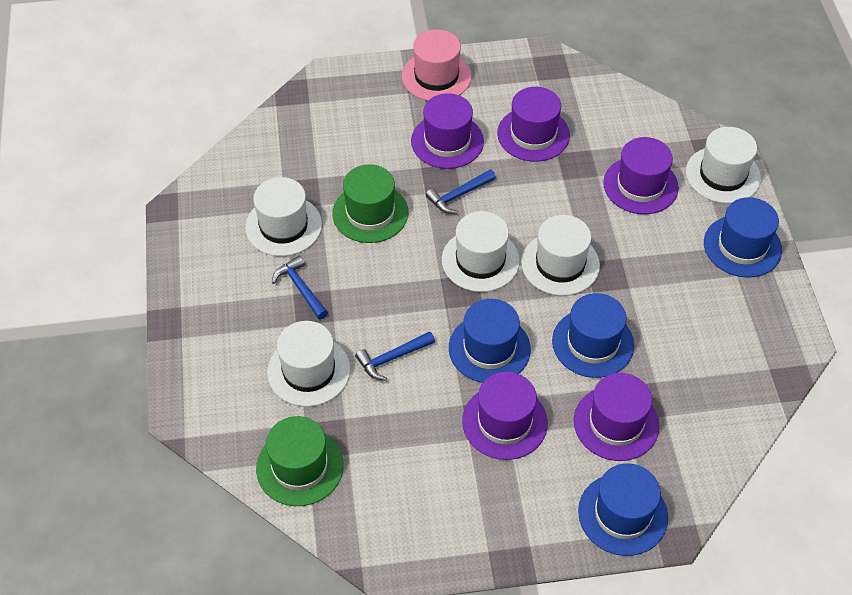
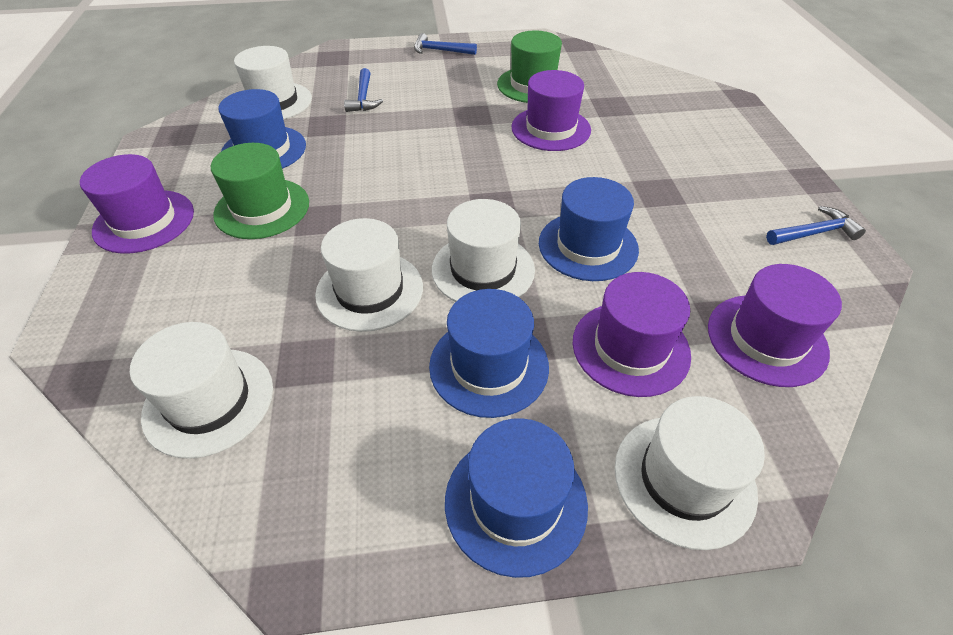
pink hat: [402,29,472,101] = 1 -> none = 0
purple hat: [411,93,484,169] [462,372,548,460] [497,87,570,162] [574,373,660,461] [603,137,679,214] = 5 -> [80,154,194,254] [512,70,591,151] [573,272,691,397] [708,264,842,387] = 4

